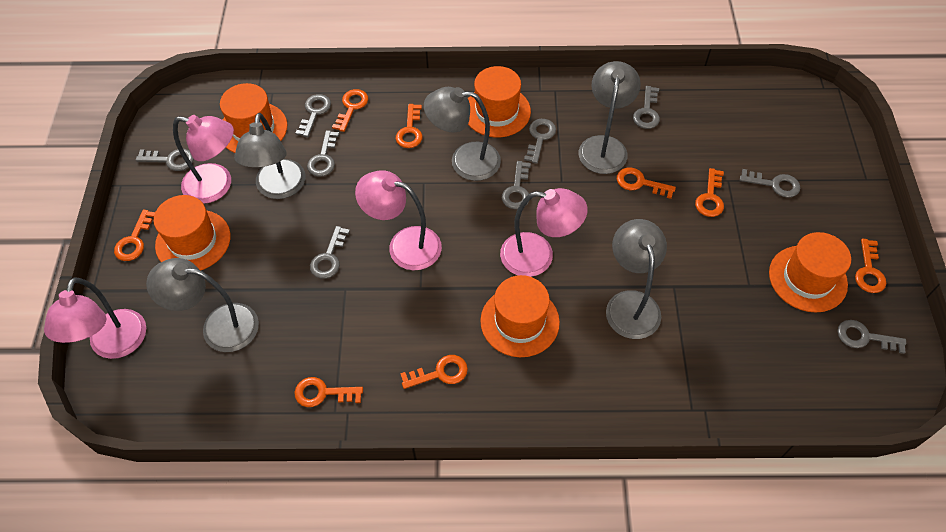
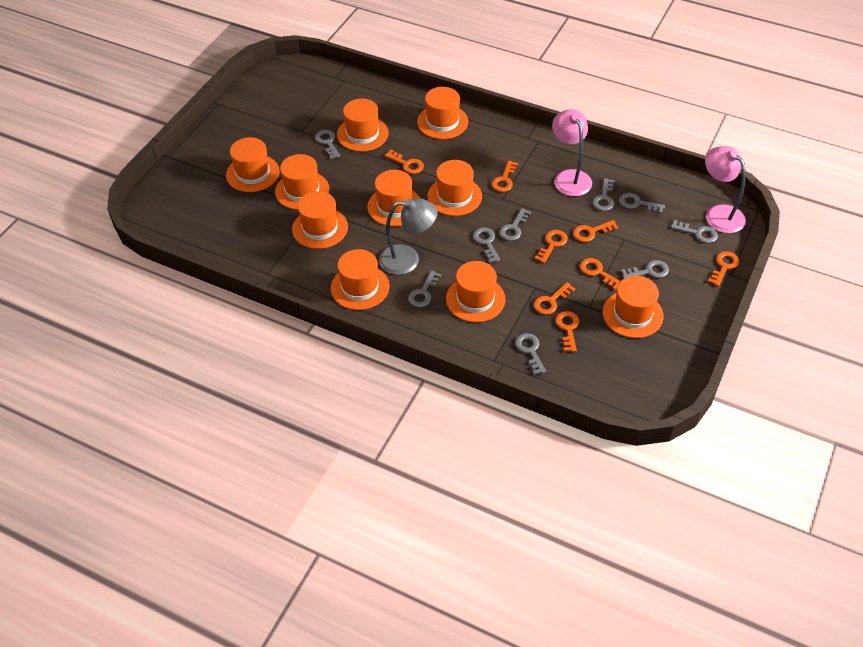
grey lamp: [146,258,259,352] [234,113,305,199] [424,87,501,181] [579,61,641,174] [606,219,667,339] = 5 -> [379,198,438,275] = 1
orange hat: [154,195,231,270] [220,83,287,153] [468,66,531,138] [480,275,560,357] [769,232,851,313] = 5 -> [226,137,280,192] [275,154,329,210] [292,191,348,249] [331,249,389,310] [337,99,389,152] [367,170,420,226] [417,87,468,139] [427,160,482,216] [446,261,505,322] [603,276,663,338] = 10
pink lamp: [44,278,146,359] [173,115,234,204] [355,170,442,270] [500,188,588,277] = 4 -> [552,109,592,196] [705,146,746,233] = 2

